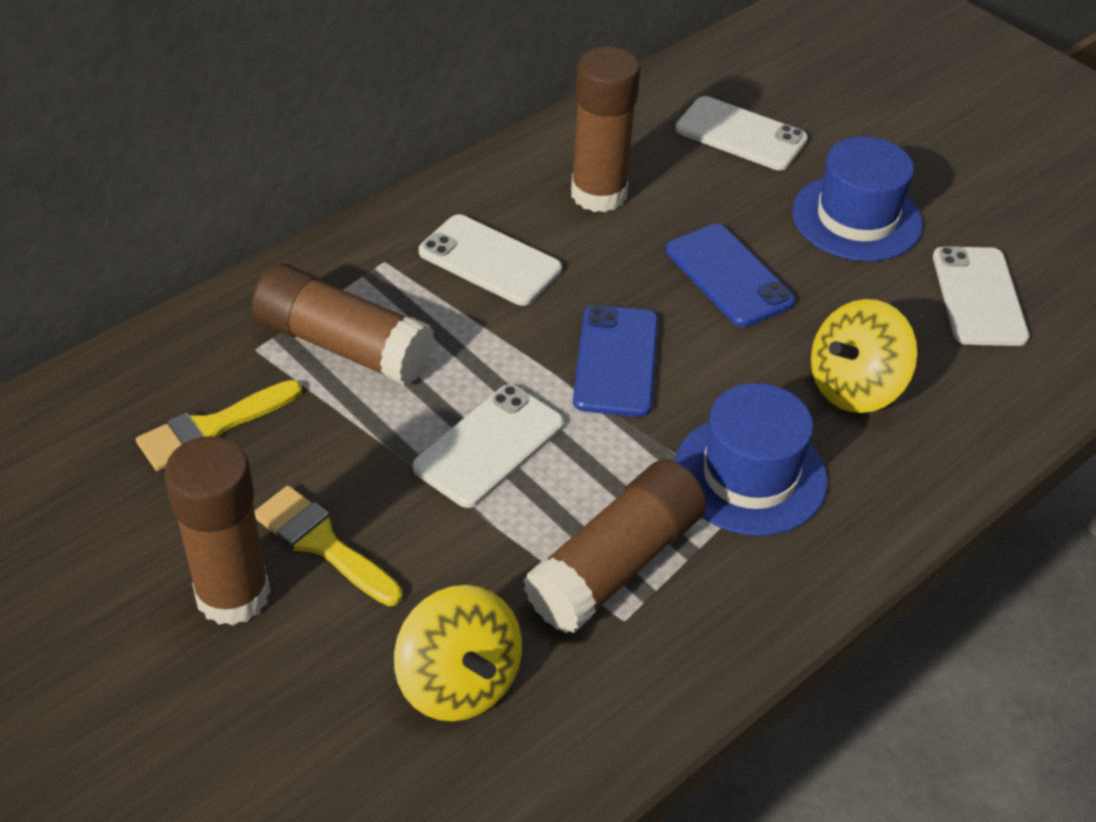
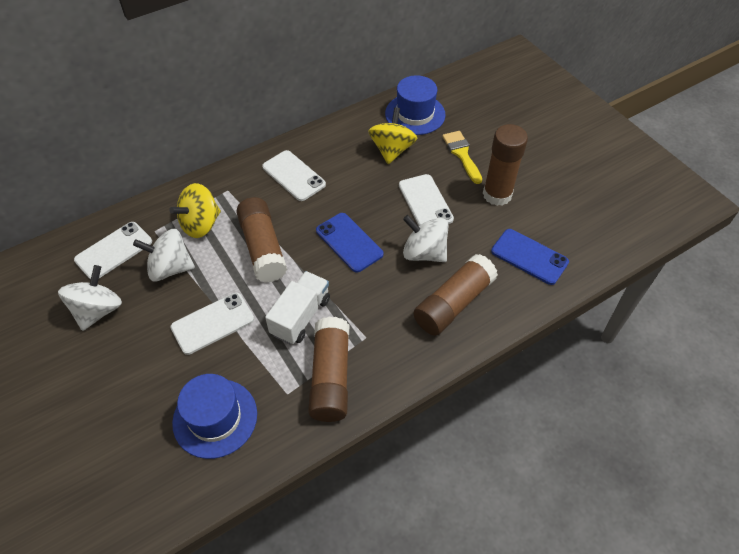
white spinning top: none = 0 -> [58,265,122,331] [133,229,195,282] [403,215,448,262] = 3
white truck: none = 0 -> [265,271,330,345] = 1
yellow brush: [136,380,302,471] [255,485,403,606] = 2 -> [442,131,482,184] = 1

